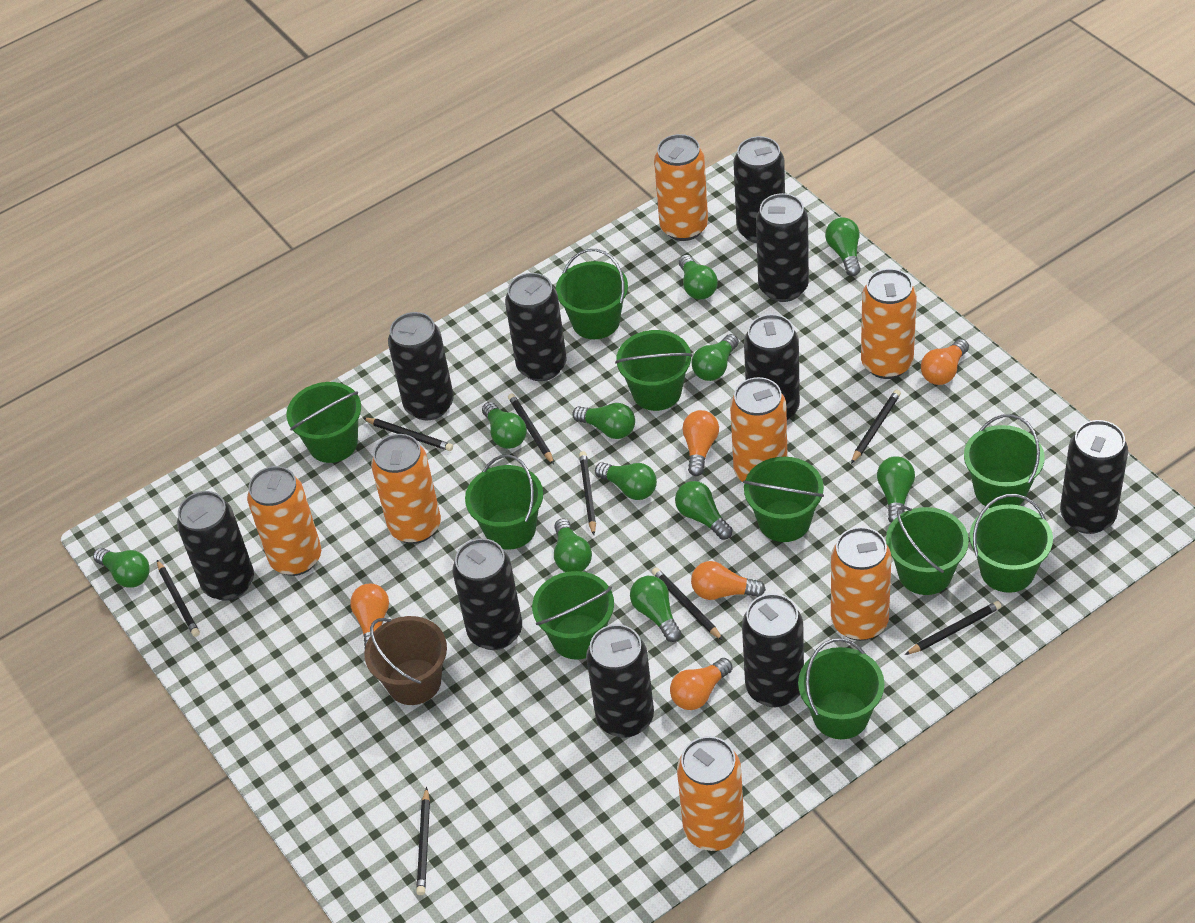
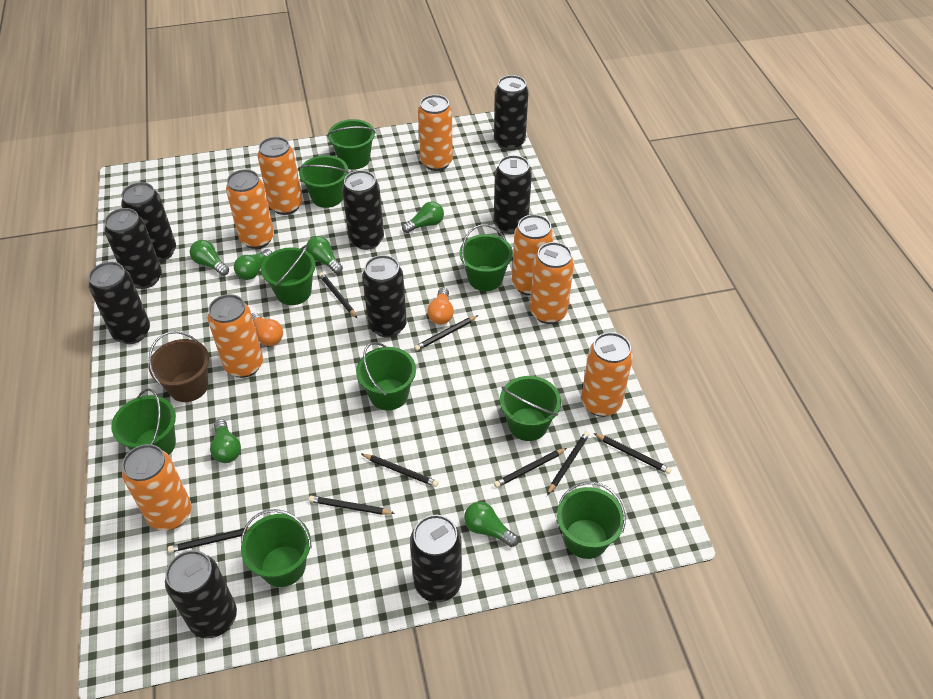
black can: [177,491,254,601] [388,312,454,420] [453,538,522,650] [505,273,567,381] [586,624,654,738] [734,136,785,243] [742,594,804,707] [744,314,800,420] [756,193,809,302] [1060,420,1128,534] = 10 -> [88,262,150,344] [104,208,162,289] [121,182,176,262] [165,550,237,638] [342,170,384,250] [362,255,407,337] [410,515,462,602] [494,75,529,151] [494,155,532,234] = 9
green bucket: [287,382,361,463] [465,454,543,550] [532,571,614,660] [556,249,628,339] [615,330,692,411] [743,457,824,542] [798,638,884,739] [886,506,969,595] [964,414,1045,508] [970,494,1053,593] = 10 -> [111,389,176,455] [241,509,312,587] [261,245,316,305] [298,155,349,208] [327,119,376,170] [356,342,416,410] [460,224,513,291] [500,376,561,441] [557,481,626,559] = 9
green light bulb: [93,548,150,588] [482,402,527,449] [554,518,592,572] [572,403,635,439] [595,462,657,500] [630,576,681,642] [675,481,733,540] [679,255,718,300] [692,334,739,381] [825,217,861,276] [877,456,915,523] = 11 -> [190,240,229,276] [210,419,241,463] [234,249,272,280] [306,236,343,274] [402,201,444,233] [464,502,519,547] = 6
orange can: [247,466,321,576] [371,434,441,544] [654,134,708,241] [677,736,745,851] [730,377,788,482] [831,527,891,641] [861,269,917,379] = 7 -> [122,444,192,531] [207,294,263,378] [226,169,274,249] [258,137,302,215] [418,95,453,171] [512,214,554,296] [530,242,574,324] [581,332,633,417] = 8
orange light bulb: [350,584,389,649] [670,658,732,710] [682,410,719,476] [691,561,766,600] [921,339,969,385] = 5 -> [251,313,283,346] [427,288,454,324] = 2

